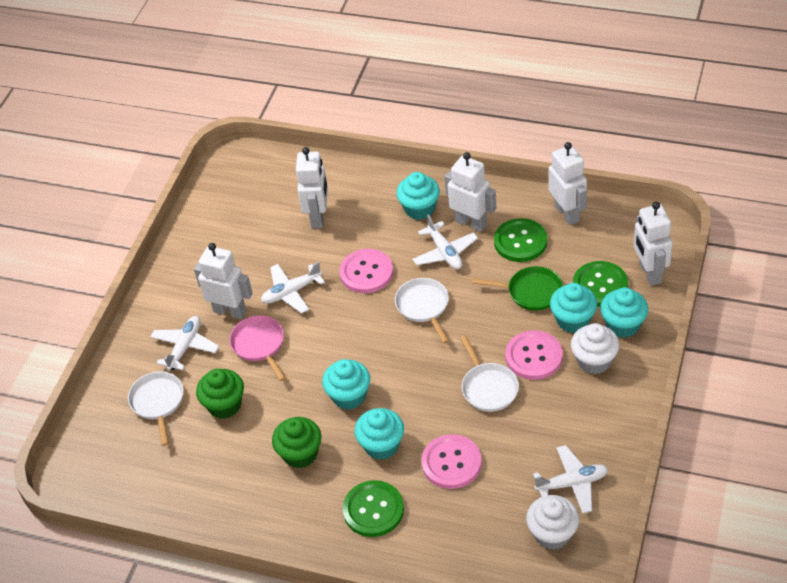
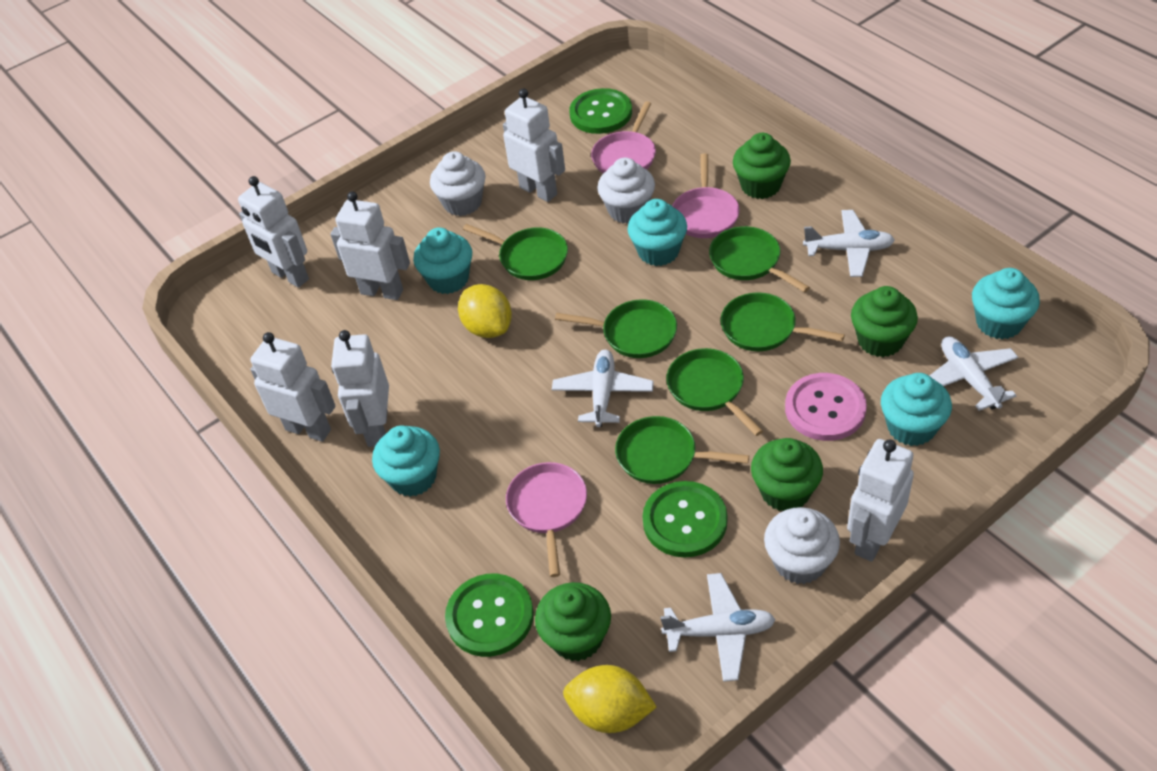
green cupcake: [196,369,244,419] [272,417,322,468] = 2 -> [535,582,611,661] [733,133,791,199] [751,438,823,511] [851,286,918,357] = 4
green pan: [472,266,563,311] = 1 -> [463,224,568,280] [555,300,677,358] [615,416,749,484] [666,348,763,436] [709,226,810,293] [721,292,845,351] = 6
pink button: [340,249,393,293] [421,434,482,489] [506,331,563,380] = 3 -> [785,373,867,441] = 1
pink pan: [229,316,285,381] = 1 -> [506,462,587,577] [591,101,656,174] [672,153,740,238] = 3
white cupcake: [526,495,579,550] [571,323,620,374] = 2 -> [430,151,486,216] [597,158,655,224] [764,507,840,584] = 3
white pan: [128,371,183,446] [395,278,449,343] [460,335,519,412] = 3 -> none = 0
white robot: [194,243,253,319] [296,147,328,228] [444,152,496,232] [549,142,587,225] [634,202,673,286] = 5 -> [238,176,309,288] [250,332,336,442] [330,191,410,300] [331,330,389,447] [503,89,565,202] [847,439,914,562] = 6
yellow lemon: none = 0 -> [458,284,512,338] [563,665,657,733] = 2

